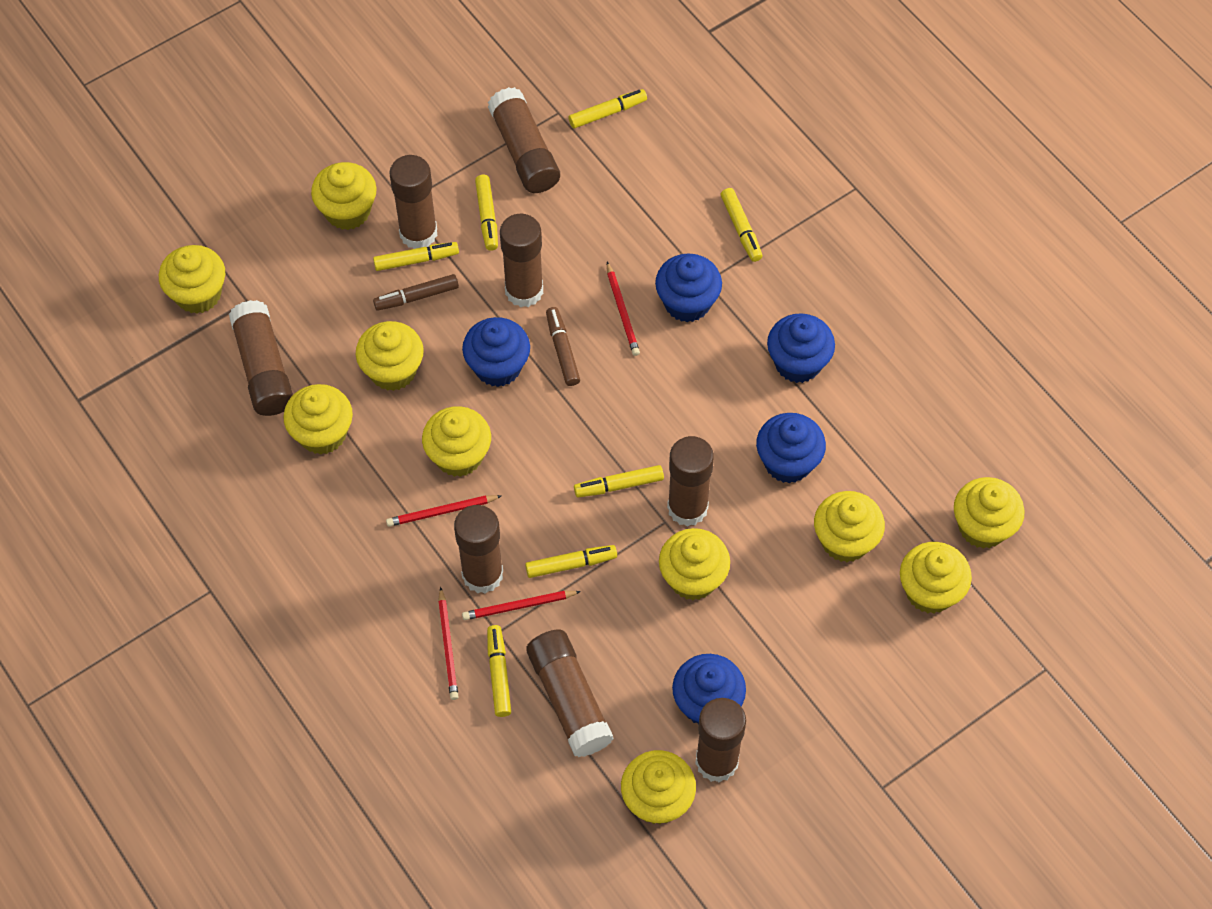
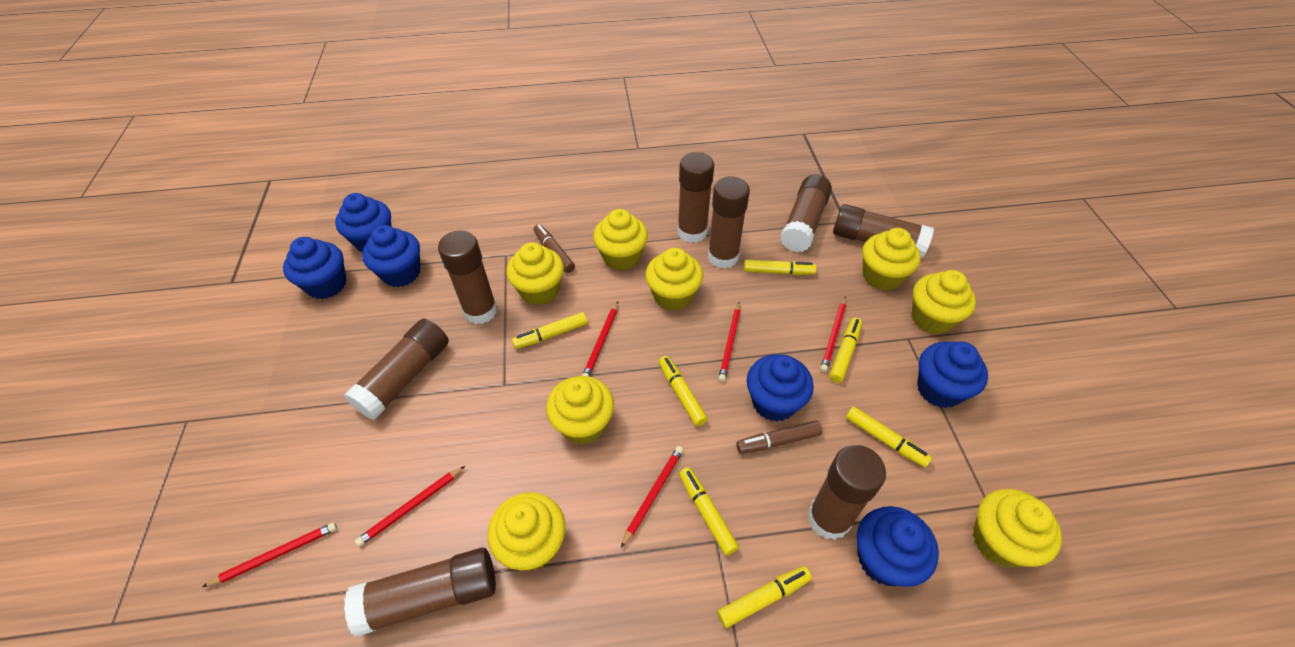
blue cupcake: [462,317,530,387] [655,253,722,322] [672,654,746,724] [756,413,826,483] [767,313,835,383] = 5 -> [283,237,347,299] [335,193,391,252] [362,225,420,287] [747,354,814,422] [857,506,939,587] [917,341,988,408] = 6
red pencil: [386,495,501,527] [438,587,459,700] [462,591,581,620] [607,262,640,356] = 4 -> [202,522,337,587] [355,466,465,547] [582,302,618,376] [621,446,683,548] [718,302,740,382] [820,297,846,372] = 6
yellow cupcake: [159,245,225,314] [283,384,353,455] [311,162,377,230] [356,321,424,391] [422,406,491,477] [621,750,696,824] [659,528,730,600] [814,491,885,562] [900,542,972,614] [954,477,1025,549] = 10 -> [487,492,565,571] [506,242,564,305] [546,376,614,445] [593,209,648,271] [645,248,703,311] [862,228,921,290] [912,270,976,334] [973,489,1062,567] = 8

